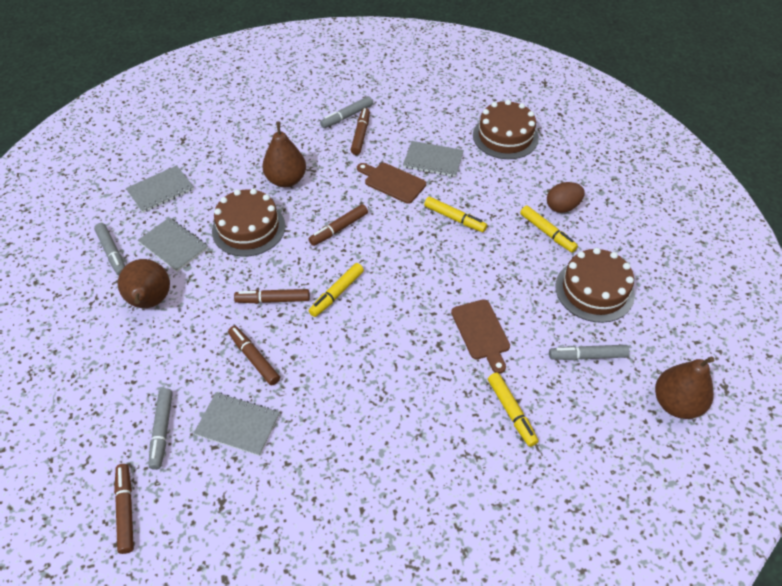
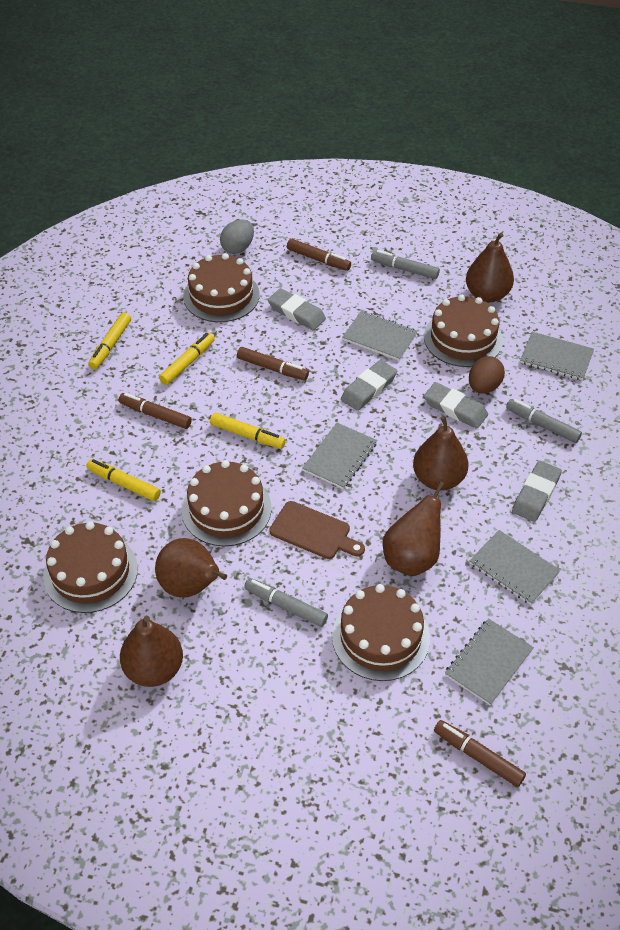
brown cake: [212,188,285,257] [473,100,539,159] [555,248,635,323] = 3 -> [43,521,138,613] [182,460,272,546] [183,253,260,322] [332,584,430,681] [424,295,503,367] = 5
brown cutting board: [357,163,426,204] [451,299,510,374] = 2 -> [269,501,365,559] = 1
brown marker: [114,464,134,554] [228,326,280,385] [234,289,310,303] [309,204,368,246] [351,108,370,155] = 5 -> [119,393,192,429] [237,347,309,380] [287,239,351,271] [434,720,526,787] = 4
brown pear: [118,259,170,308] [262,121,306,187] [655,356,714,419] = 3 -> [120,616,183,687] [155,538,227,598] [383,481,445,576] [413,416,468,490] [466,233,514,302] = 5
grey egg: none = 0 -> [220,219,254,254] = 1
grey eraser: none = 0 -> [268,288,326,330] [341,360,397,411] [424,382,488,429] [512,461,562,522] = 4
grey marker: [94,223,125,276] [148,388,173,470] [320,96,373,128] [549,345,630,360] = 4 -> [244,578,328,627] [371,250,440,279] [506,399,582,443] = 3
grey notebook: [126,165,194,213] [138,217,208,272] [194,392,280,456] [403,141,464,177] = 4 -> [302,423,377,489] [342,311,418,361] [445,618,534,705] [469,530,560,605] [520,332,594,381] = 5

